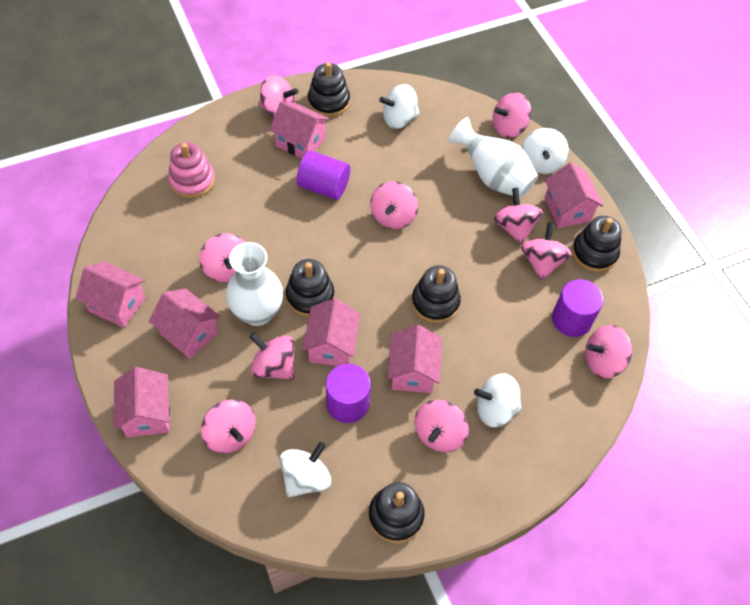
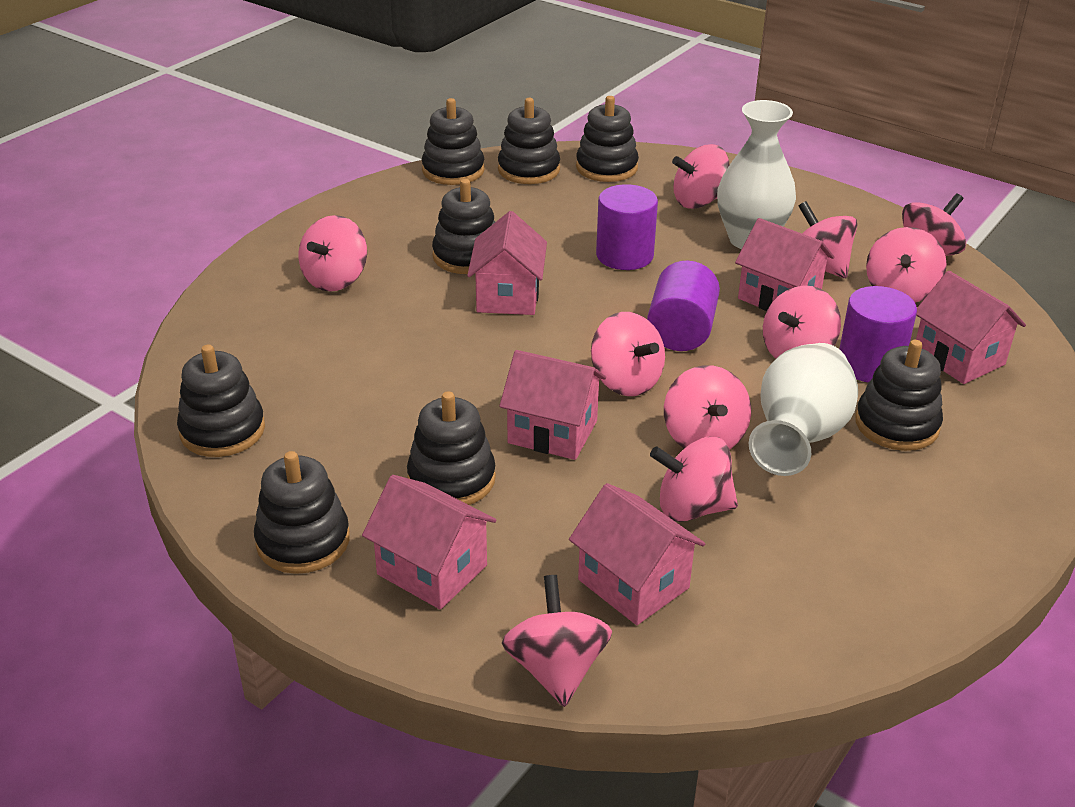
black stacking toy: [286,259,334,317] [308,62,350,117] [368,482,424,543] [412,265,461,323] [572,216,622,272] = 5 -> [177,345,265,457] [254,451,350,574] [407,391,496,505] [422,98,485,185] [432,179,495,274] [498,98,560,184] [576,96,639,182] [855,340,943,451] = 8
pink house: [75,261,146,328] [114,367,170,437] [149,288,220,359] [270,101,329,158] [302,299,361,366] [387,325,442,393] [545,162,604,228] = 7 -> [362,475,497,610] [467,211,547,315] [499,350,606,460] [569,483,705,625] [735,218,835,311] [916,271,1026,384] = 6
pink stacking toy: [168,142,215,198] = 1 -> none = 0
white spinning top: [280,442,331,498] [379,84,420,129] [474,373,522,427] [522,128,569,174] = 4 -> none = 0

